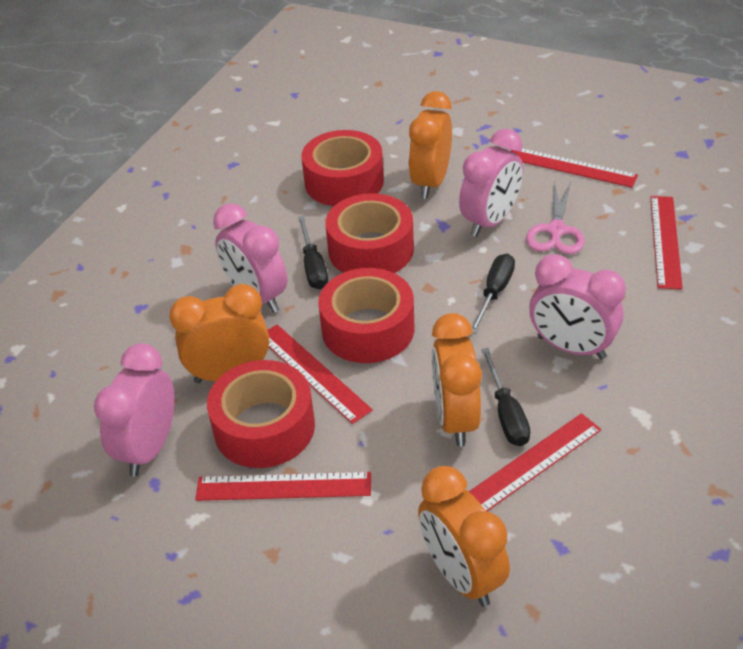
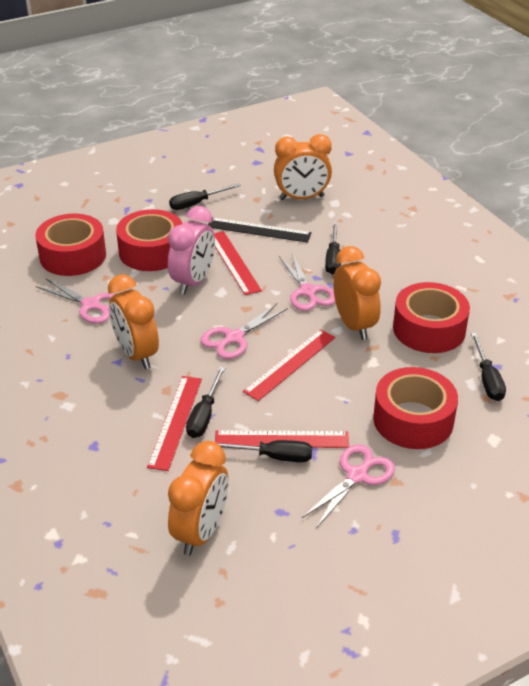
black ruler: none = 0 -> [208,218,312,243] = 1
black screwdriver: [298,216,328,289] [471,254,515,334] [481,348,530,446] = 3 -> [169,183,241,210] [186,367,225,438] [217,440,312,462] [325,223,341,275] [471,333,506,401] = 5
pink clock: [94,343,175,476] [213,203,288,313] [459,129,523,237] [529,254,626,359] = 4 -> [168,206,215,295] = 1
pink scissors: [526,181,585,254] = 1 -> [36,278,115,323] [201,303,288,359] [279,254,335,311] [302,444,395,528] = 4
red ruler: [195,472,371,501] [267,324,373,424] [469,413,601,511] [511,148,638,188] [650,196,683,290] = 5 -> [147,376,202,471] [214,231,262,295] [215,430,349,448] [243,329,335,401] = 4

